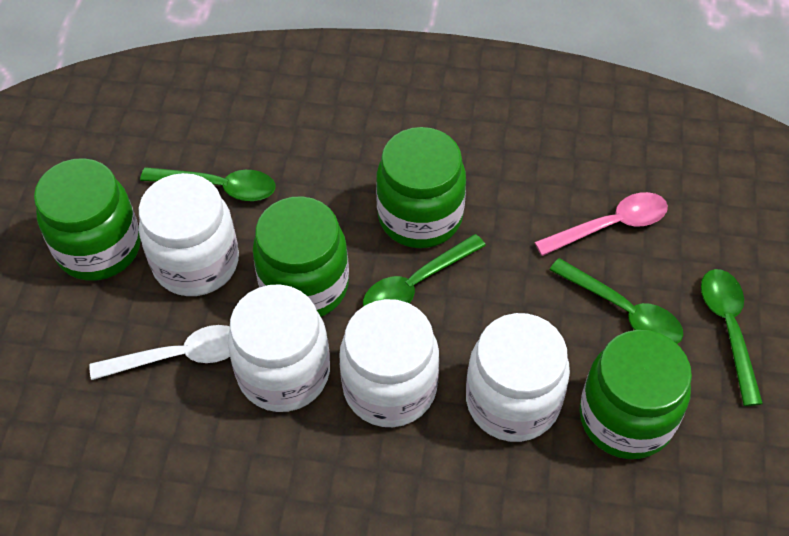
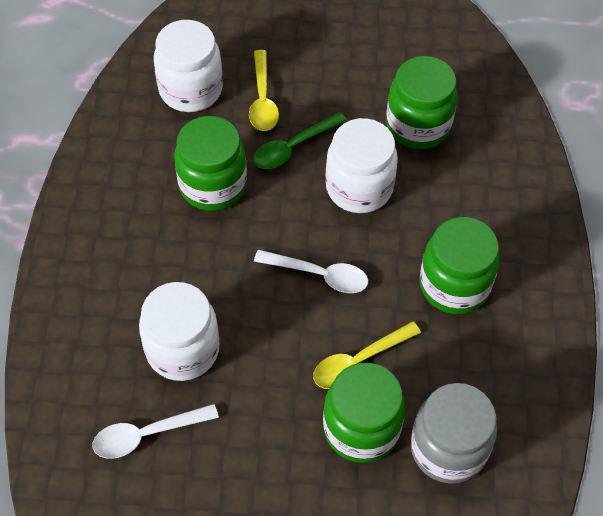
green spoon: [140,167,275,201] [363,234,486,306] [549,258,683,344] [701,269,763,406] = 4 -> [253,112,347,169] = 1
grey jar: none = 0 -> [410,383,497,484] = 1
pink spoon: [534,192,668,256] = 1 -> none = 0
white jar: [139,173,239,296] [228,284,330,412] [339,299,439,427] [466,313,570,442] = 4 -> [139,282,220,381] [154,20,223,112] [326,118,398,213] = 3
white spoon: [89,325,230,380] = 1 -> [92,404,219,459] [254,250,368,293] = 2
yellow spoon: none = 0 -> [249,50,279,131] [313,321,421,389] = 2

